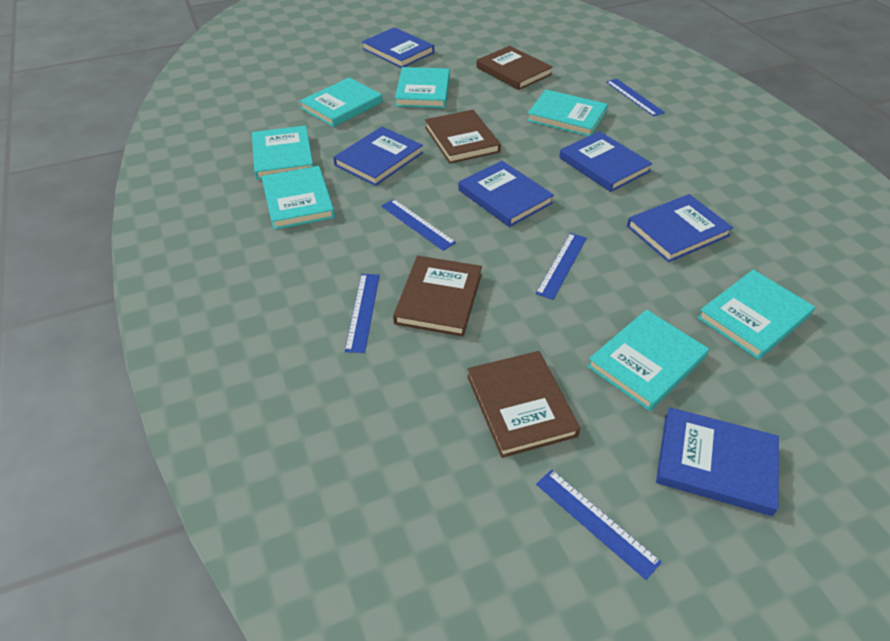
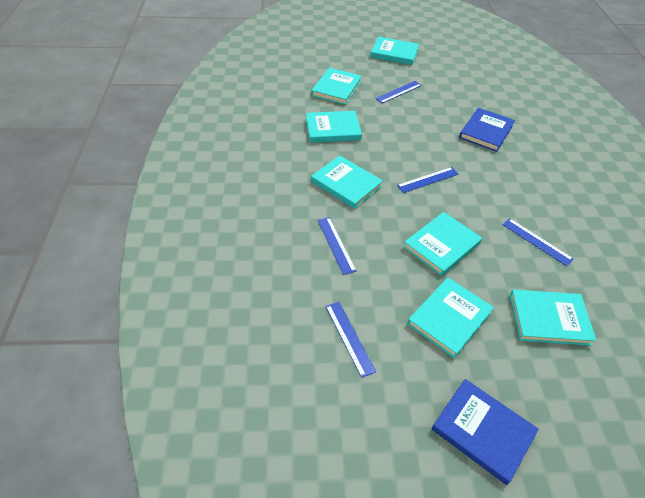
blue book: [333,127,423,186] [362,27,434,68] [459,161,554,227] [559,131,652,192] [627,194,733,262] [656,407,779,516] = 6 -> [431,379,539,485] [459,108,515,152] = 2
brown book: [393,256,482,337] [425,110,501,164] [467,351,580,458] [476,46,553,90] = 4 -> none = 0

